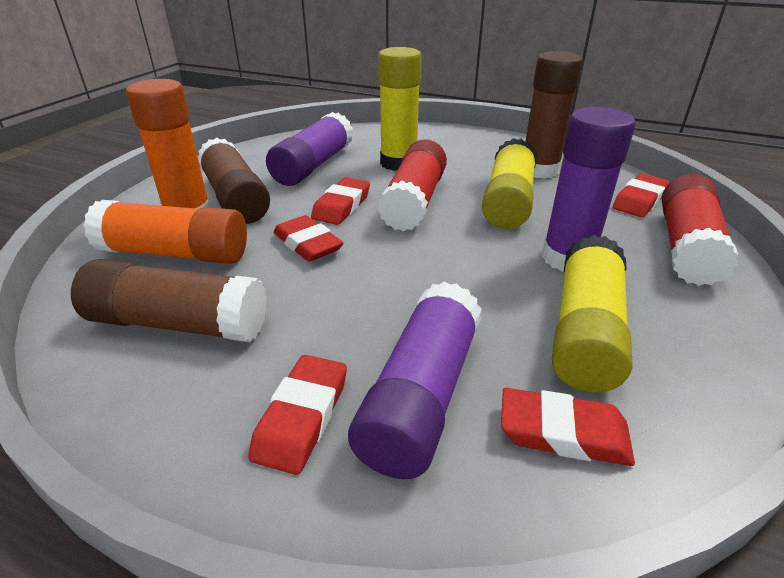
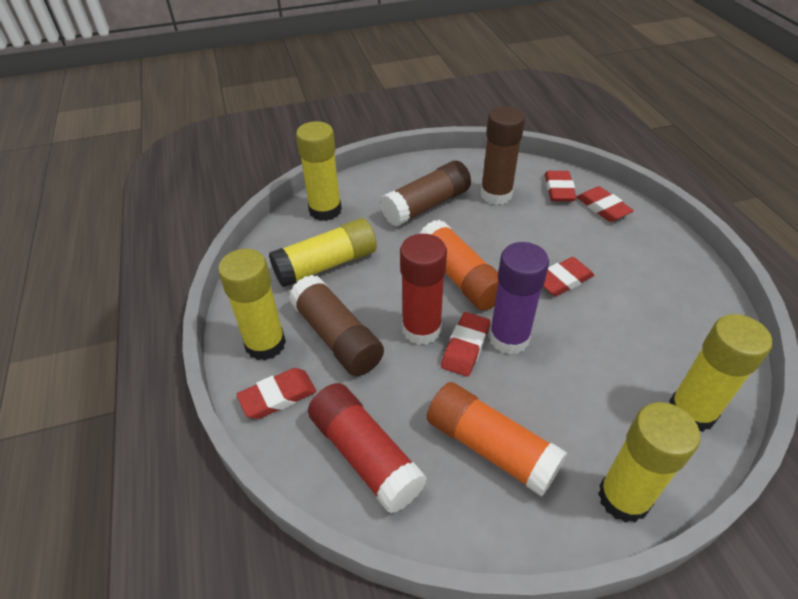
purple glue stick: [266,112,353,186] [348,282,482,479] [542,107,636,272] = 3 -> [489,242,549,354] = 1
yellow glue stick: [378,47,422,171] [482,138,537,229] [552,235,632,393] = 3 -> [218,249,286,360] [269,218,377,287] [296,121,342,221] [598,402,700,523] [669,314,772,432] = 5

